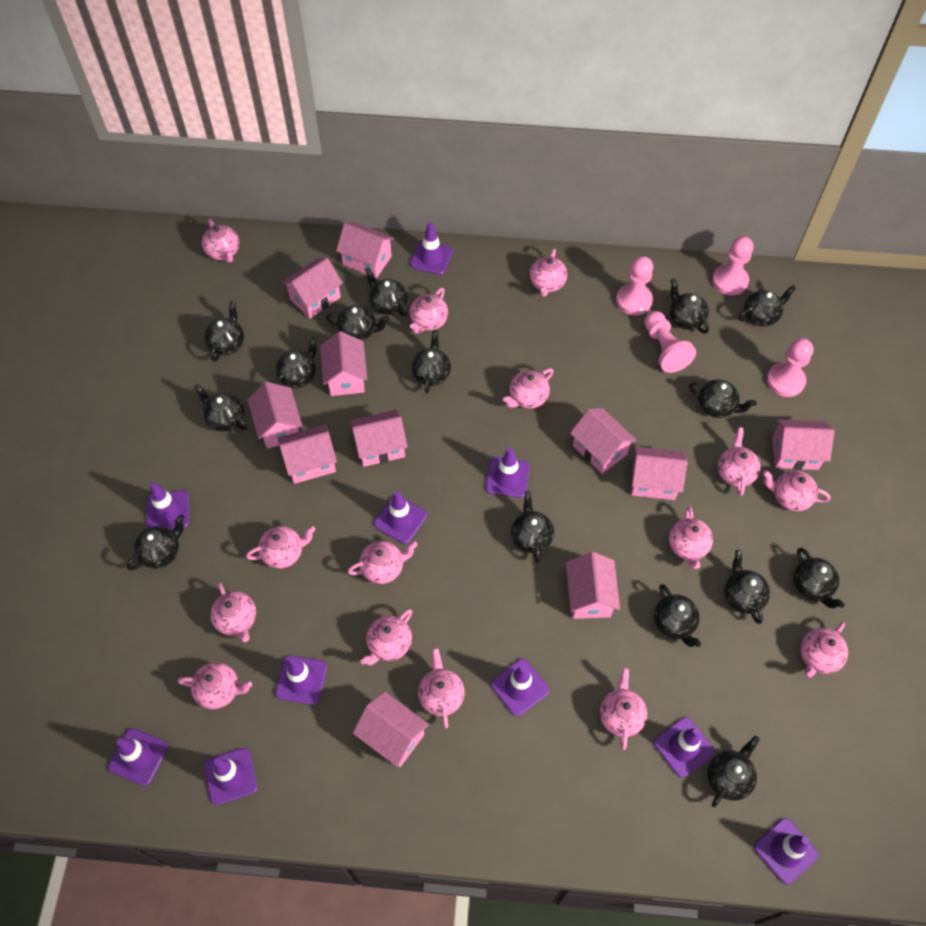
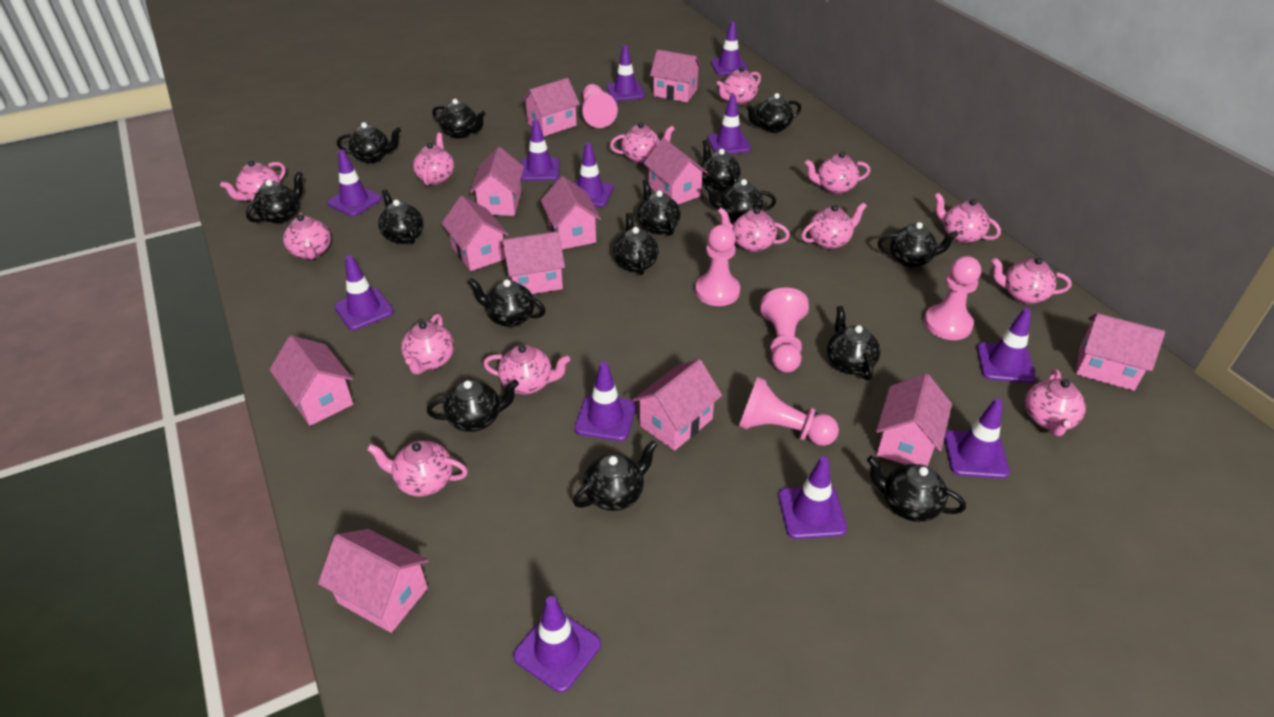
pink house: [248,382,303,449] [278,425,337,484] [282,258,343,319] [320,331,367,396] [336,223,394,278] [350,410,408,467] [353,692,429,767] [566,552,620,619] [570,408,636,474] [631,446,688,500] [772,419,834,470] = 11 -> [269,336,353,426] [318,529,429,633] [442,196,509,271] [470,147,524,216] [501,231,565,294] [522,78,580,136] [541,176,601,250] [633,359,722,451] [644,138,708,204] [650,49,702,102] [876,374,952,466] [1076,313,1165,391] = 12
pink pawn: [616,256,653,315] [644,311,696,373] [712,236,753,296] [767,338,813,397] = 4 -> [582,84,618,128] [695,225,740,306] [739,377,839,446] [761,287,809,373] [924,256,981,340] = 5
pink teapot: [178,662,252,709] [202,219,239,263] [210,582,256,642] [246,526,315,569] [347,541,417,584] [360,609,412,665] [410,288,448,334] [418,648,465,728] [503,368,553,409] [530,248,567,297] [600,667,647,750] [669,506,713,569] [718,427,761,496] [763,470,830,511] [801,622,848,677] = 15 -> [220,160,285,201] [283,213,331,259] [367,441,468,497] [401,314,454,375] [413,133,454,185] [483,344,570,394] [610,122,675,163] [717,67,761,105] [718,207,790,252] [801,202,867,249] [805,152,870,194] [934,192,1001,243] [991,257,1072,304] [1025,369,1086,436] = 14
purple traffic cone: [108,728,168,786] [147,482,189,530] [204,748,258,805] [275,655,327,705] [374,491,427,544] [410,222,453,275] [486,447,530,498] [491,659,549,716] [654,717,714,778] [754,818,818,885] = 10 -> [327,150,382,216] [334,255,394,330] [513,596,601,692] [521,119,560,181] [574,143,614,207] [575,362,636,441] [607,45,645,101] [708,95,751,154] [711,21,748,75] [778,456,847,539] [944,398,1010,479] [977,308,1036,383] = 12

